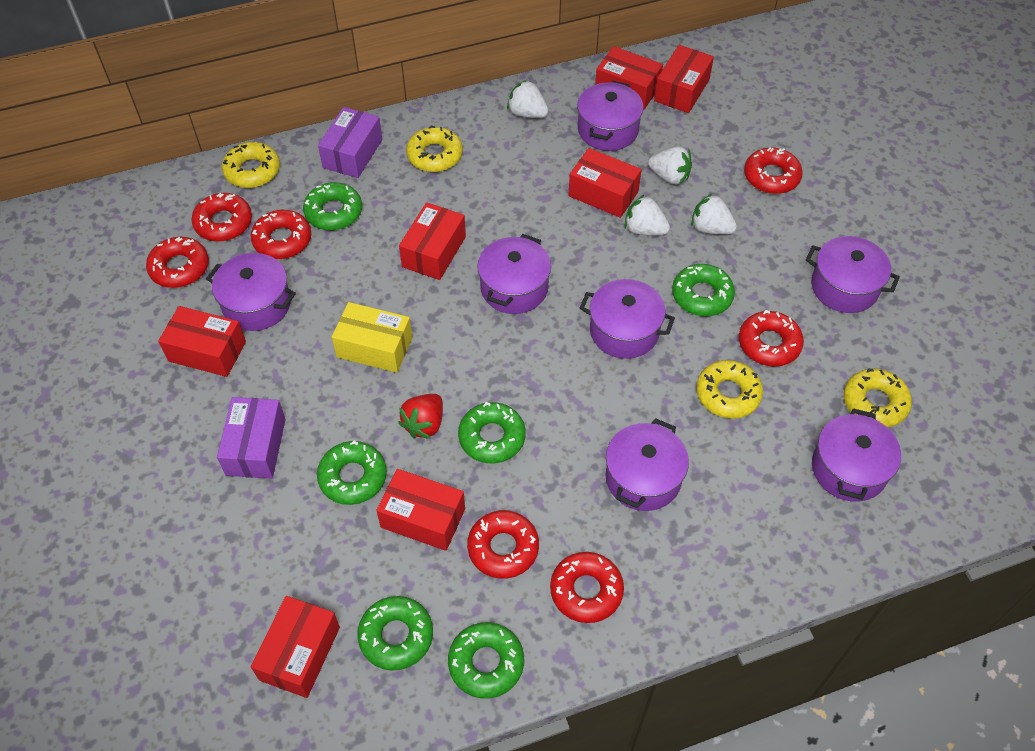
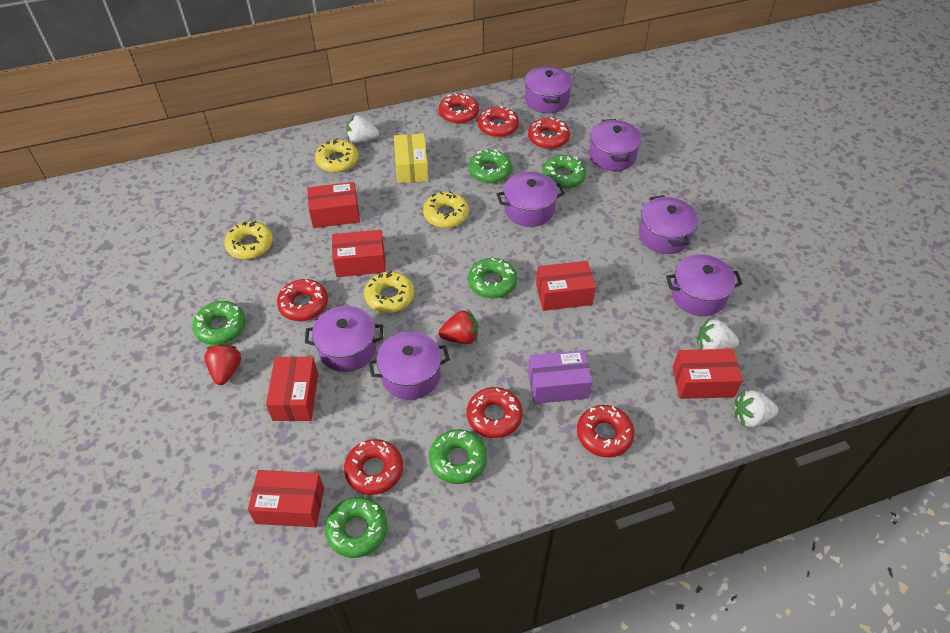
purple box: [217,397,286,479] [318,107,382,178] = 2 -> [528,350,592,404] = 1
red box: [158,306,246,377] [251,596,340,698] [376,469,465,551] [399,202,466,280] [568,148,642,218] [595,46,663,110] [654,45,714,113] = 7 -> [248,470,324,527] [266,356,318,421] [307,182,360,228] [332,230,386,277] [536,261,596,311] [672,349,743,399] = 6
red strawberry: [398,394,443,439] = 1 -> [204,344,241,385] [439,309,478,344] = 2
white strawberry: [507,80,549,118] [625,195,670,235] [648,146,692,185] [691,194,737,234] = 4 -> [346,115,379,143] [697,318,739,350] [735,390,779,427] = 3

